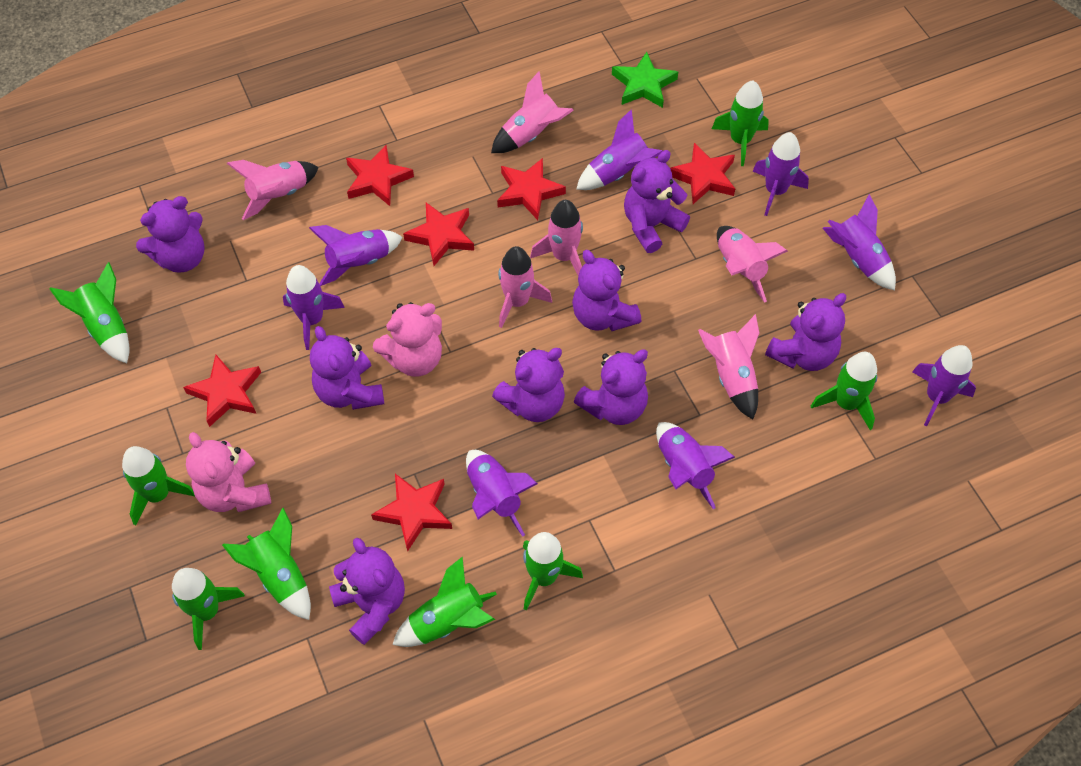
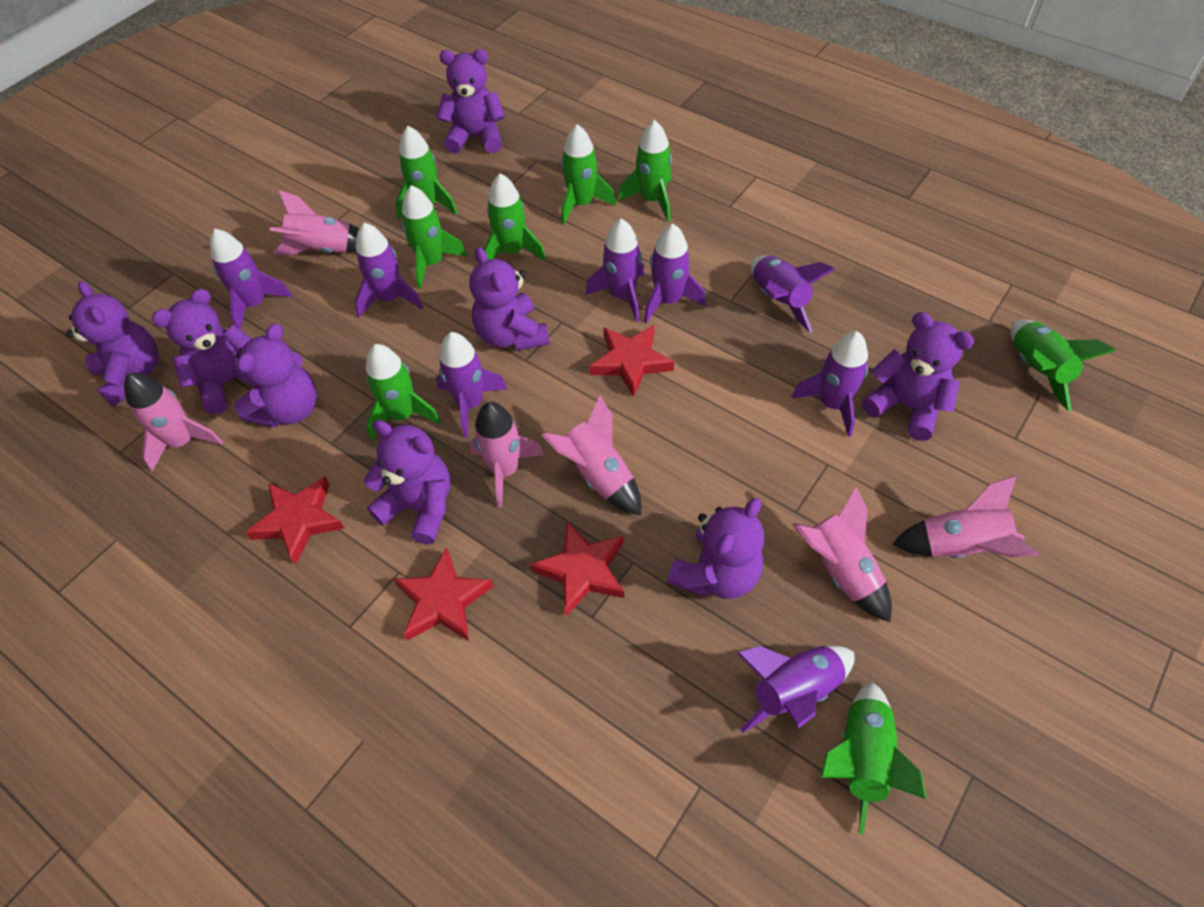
green star: [612,52,678,108] = 1 -> none = 0
pink teddy bear: [186,432,271,512] [373,302,442,377] = 2 -> none = 0
red star: [183,355,261,427] [346,145,414,206] [371,474,452,552] [403,203,474,266] [497,158,566,220] [670,143,735,204] = 6 -> [245,477,345,565] [394,547,494,641] [530,521,624,616] [589,325,674,397] = 4

